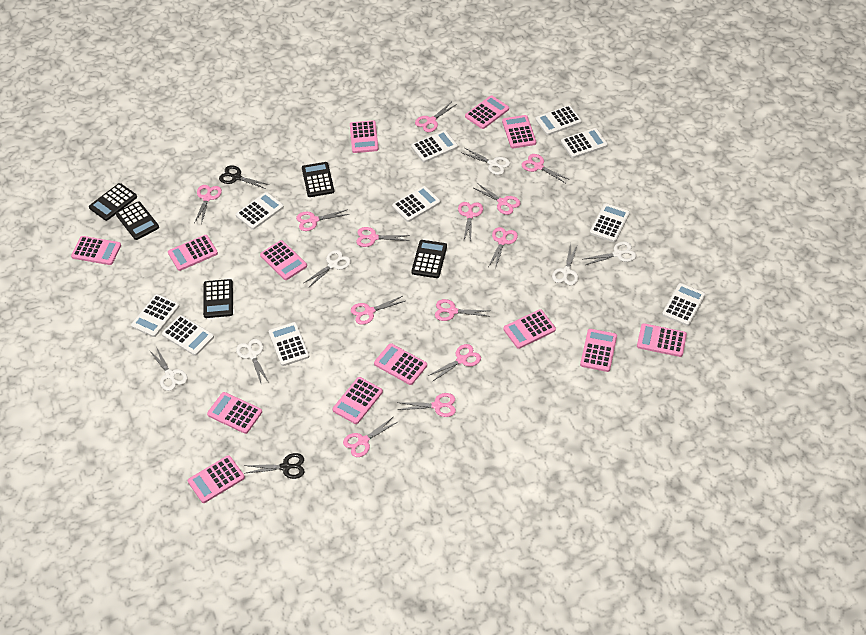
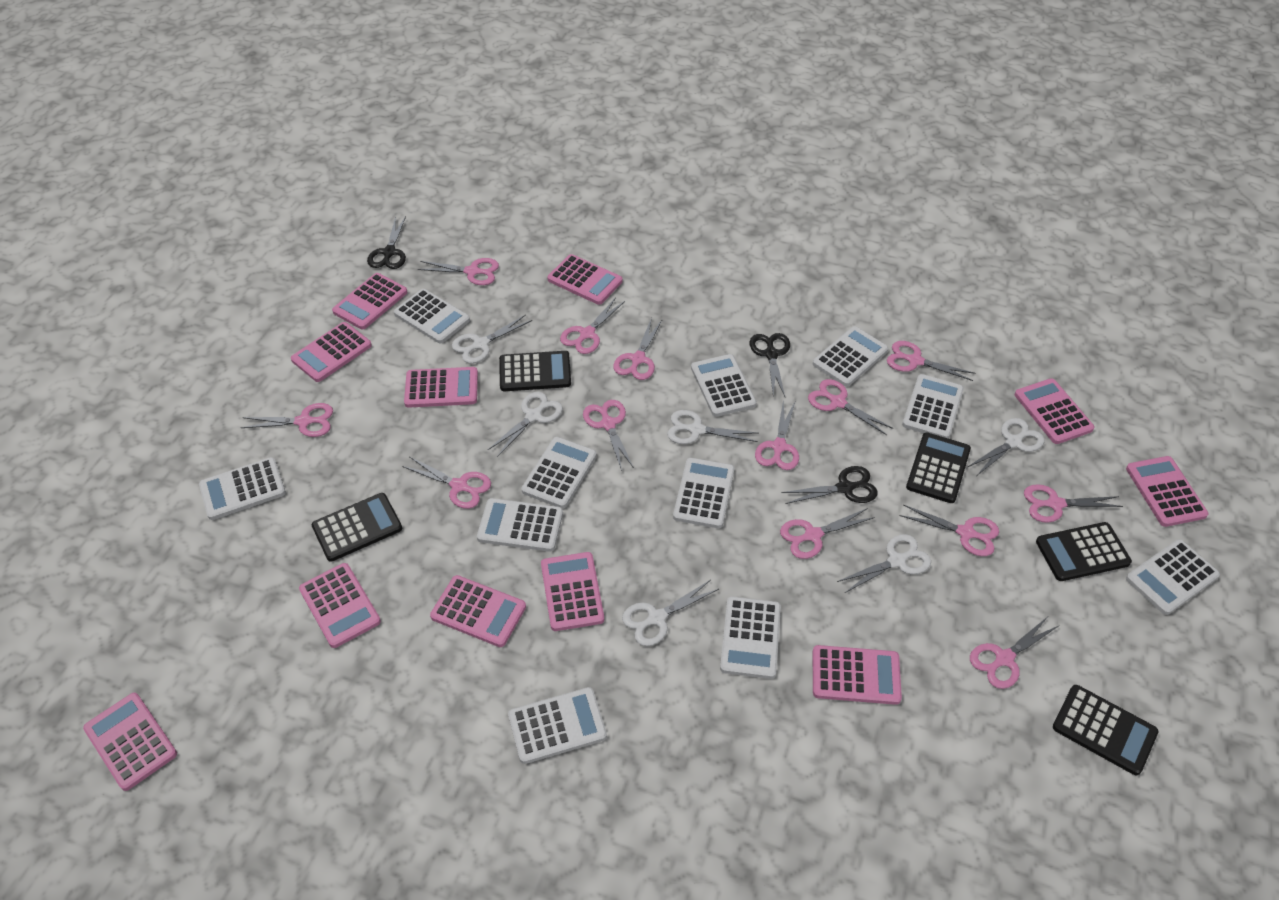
black scissors: [219,165,269,189] [244,453,304,479] = 2 -> [367,216,406,269] [750,333,790,397] [782,466,878,504] = 3
pink calculator: [71,236,121,265] [168,235,218,271] [188,455,245,503] [207,392,262,434] [260,240,307,280] [333,377,383,424] [350,120,379,153] [374,343,427,385] [465,95,509,129] [502,115,536,148] [503,309,556,349] [580,329,617,372] [637,323,687,357] = 13 -> [83,693,177,791] [291,322,372,382] [299,563,381,648] [332,273,407,330] [404,367,478,408] [430,575,526,647] [541,552,604,631] [547,254,622,305] [813,645,902,705] [1015,378,1095,444] [1126,456,1209,527] = 11
white calculator: [131,294,179,337] [162,315,214,356] [236,192,284,230] [269,322,309,366] [392,186,440,222] [411,130,458,162] [535,105,582,135] [561,128,608,158] [590,203,630,242] [662,283,706,326] = 10 -> [199,457,286,520] [394,289,470,344] [477,498,563,552] [508,687,607,764] [521,437,597,509] [673,458,735,528] [691,354,757,417] [720,596,781,679] [813,326,888,387] [902,374,964,439] [1126,539,1220,615] = 11

